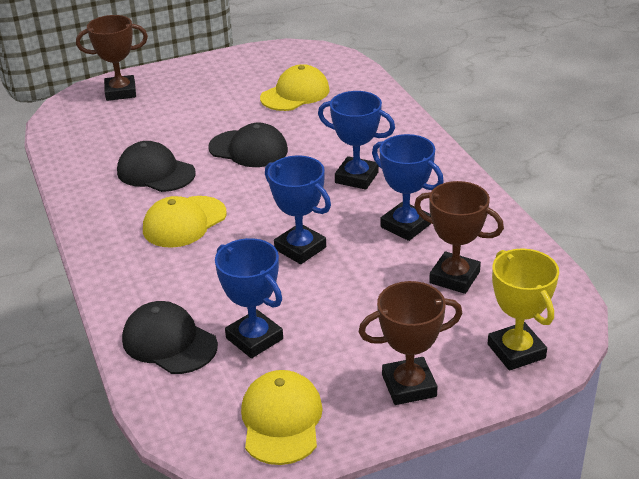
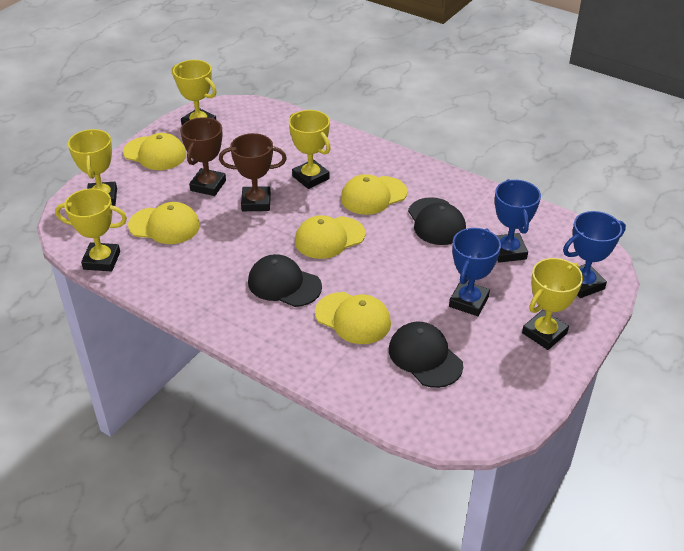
blue trophy: [215,238,283,358] [265,155,331,264] [318,91,395,190] [372,134,444,241] = 4 -> [449,228,501,316] [495,179,541,263] [563,211,626,298] = 3
brown trophy: [76,15,148,101] [359,281,462,405] [414,181,504,294] = 3 -> [180,117,226,196] [219,133,287,211] = 2
yellow cap: [143,196,227,248] [241,370,323,465] [260,64,330,111] = 3 -> [123,133,187,170] [128,202,200,244] [295,215,365,259] [315,292,391,344] [341,174,407,215] = 5
yellow trophy: [488,249,559,371] = 1 -> [55,188,127,272] [68,129,117,206] [172,60,217,125] [289,110,331,189] [522,258,583,350] = 5

